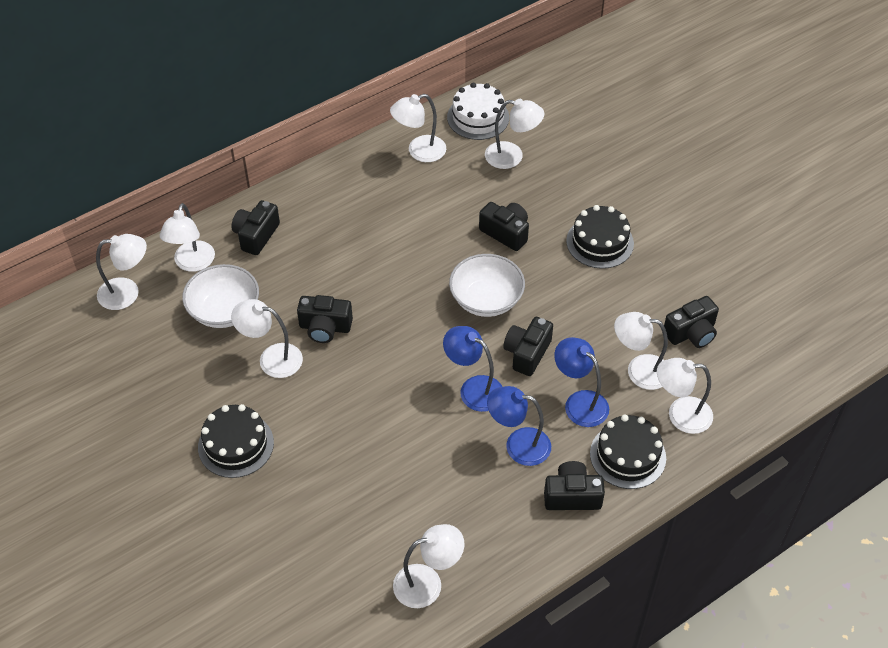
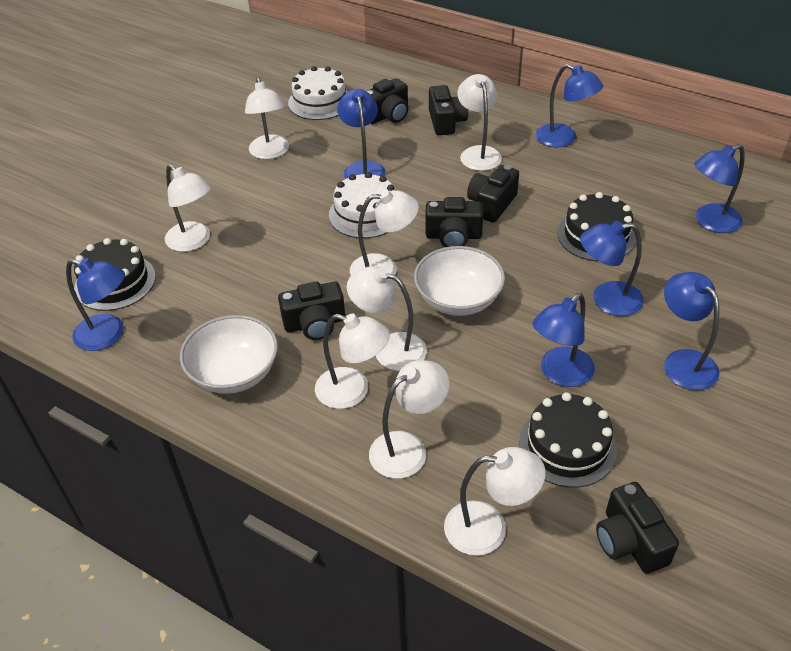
blue lamp: [443,326,502,412] [487,386,551,466] [554,337,609,427] = 3 -> [66,258,125,351] [337,89,386,179] [533,293,595,387] [536,64,603,147] [580,221,644,316] [664,272,719,390] [694,144,745,233] = 7
white cake: [447,83,509,140] = 1 -> [288,66,348,120] [329,172,395,238] = 2

